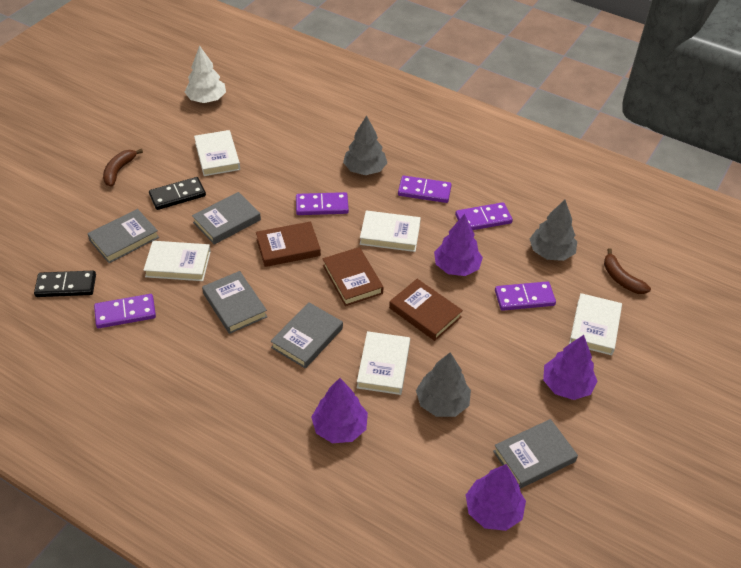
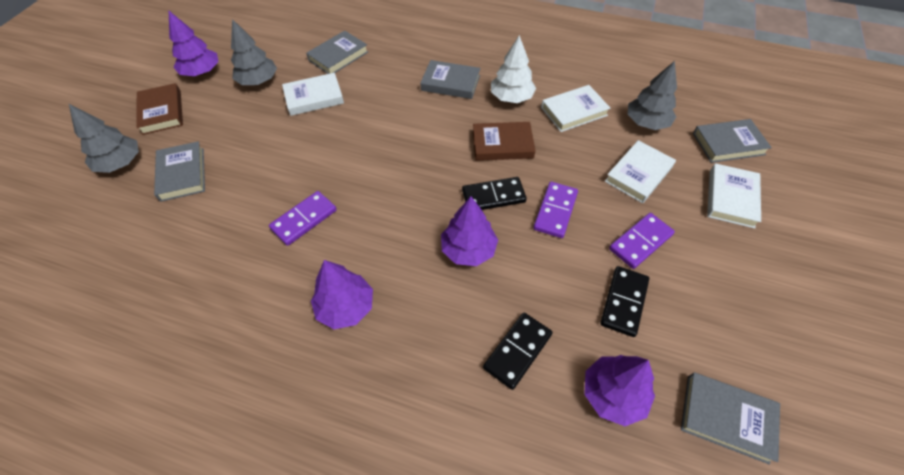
black domino: [34,271,96,297] [149,177,206,210] = 2 -> [462,177,527,210] [483,313,553,390] [600,266,649,337] = 3
brown banana: [103,149,143,187] [604,248,651,294] = 2 -> none = 0
brown book: [256,221,321,267] [323,247,384,306] [389,279,463,341] = 3 -> [136,83,183,135] [473,122,536,161] = 2
purple domino: [94,294,156,328] [296,192,349,215] [398,176,452,203] [455,202,513,230] [495,281,556,311] = 5 -> [269,191,337,246] [533,182,578,238] [609,213,675,269] = 3
white book: [143,241,211,281] [194,130,240,176] [357,331,410,395] [360,210,421,252] [569,293,622,355] = 5 -> [282,73,344,116] [541,85,611,132] [605,140,676,203] [707,163,761,229] = 4

